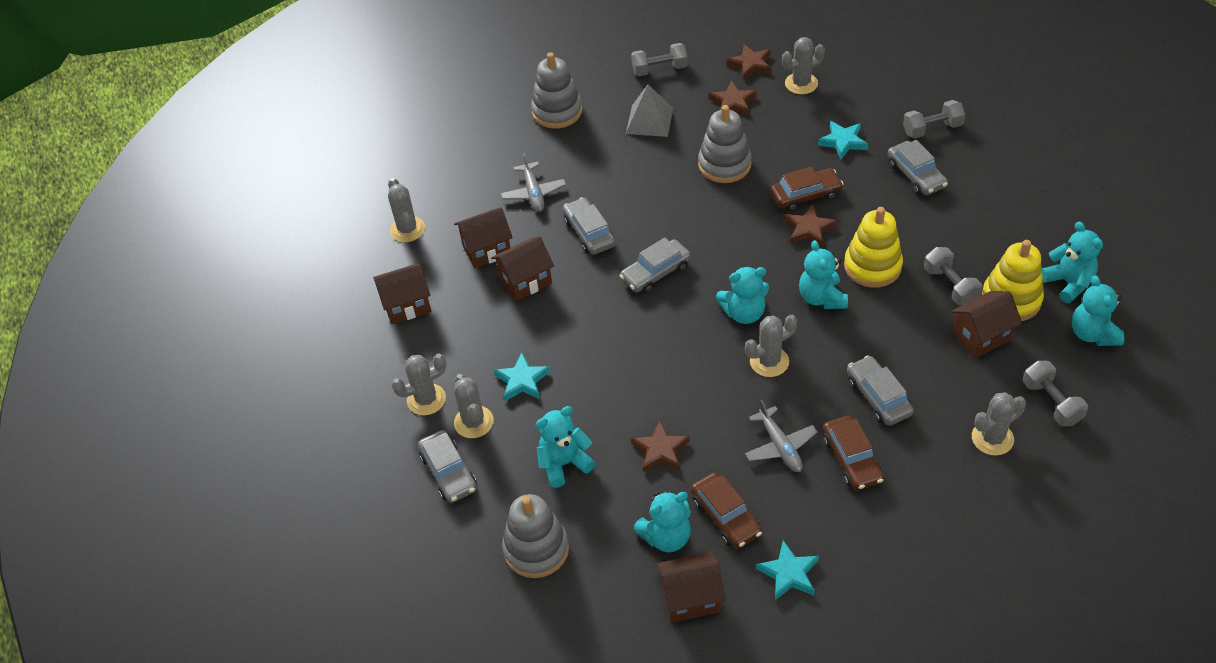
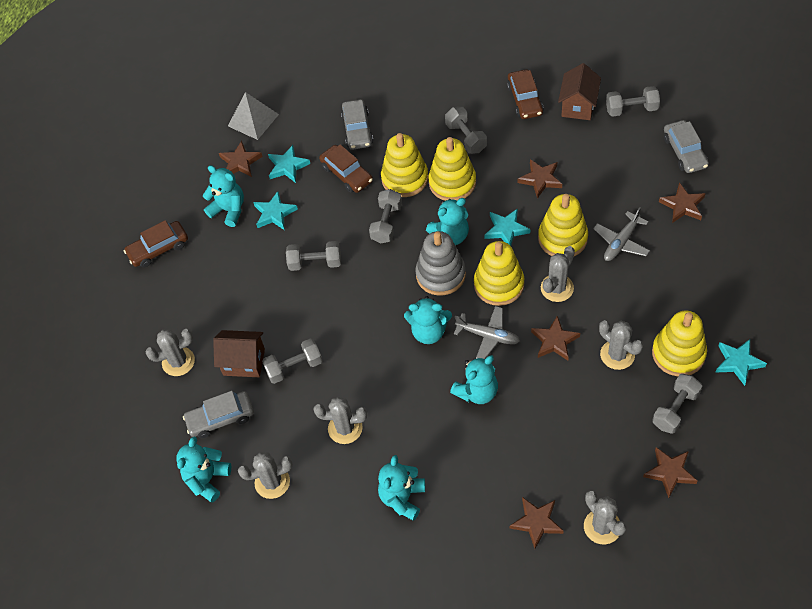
brown house: [373,263,431,324] [454,207,513,268] [491,236,554,301] [656,552,725,623] [951,291,1022,358] = 5 -> [213,330,265,377] [558,63,601,120] = 2
brown star: [631,420,690,472] [709,81,757,116] [727,44,772,80] [784,204,837,247] = 4 -> [219,141,262,177] [510,497,564,549] [517,159,562,198] [531,316,580,360] [643,447,698,498] [659,182,706,223] = 6
grey car: [418,430,477,503] [563,197,615,255] [620,238,691,293] [847,356,914,426] [888,140,948,195] = 5 -> [183,391,254,438] [341,99,373,150] [664,120,709,173] = 3
grey dumbbell: [631,43,688,76] [903,100,965,138] [924,247,982,305] [1023,361,1088,427] = 4 -> [262,338,323,384] [286,241,341,271] [369,189,402,243] [445,107,487,154] [606,86,660,117] [652,374,702,434] = 6
grey stacking toy: [502,494,569,578] [531,52,582,129] [698,105,752,183] = 3 -> [416,231,466,296] = 1
turquoise star: [494,353,551,401] [756,540,819,600] [818,121,868,159] = 3 -> [253,191,298,230] [268,145,310,183] [484,209,530,246] [715,339,767,386] = 4
yellow stacking toy: [844,207,903,288] [982,240,1044,321] = 2 -> [381,133,429,197] [428,137,476,201] [474,241,524,306] [538,194,588,256] [652,311,707,376] = 5

